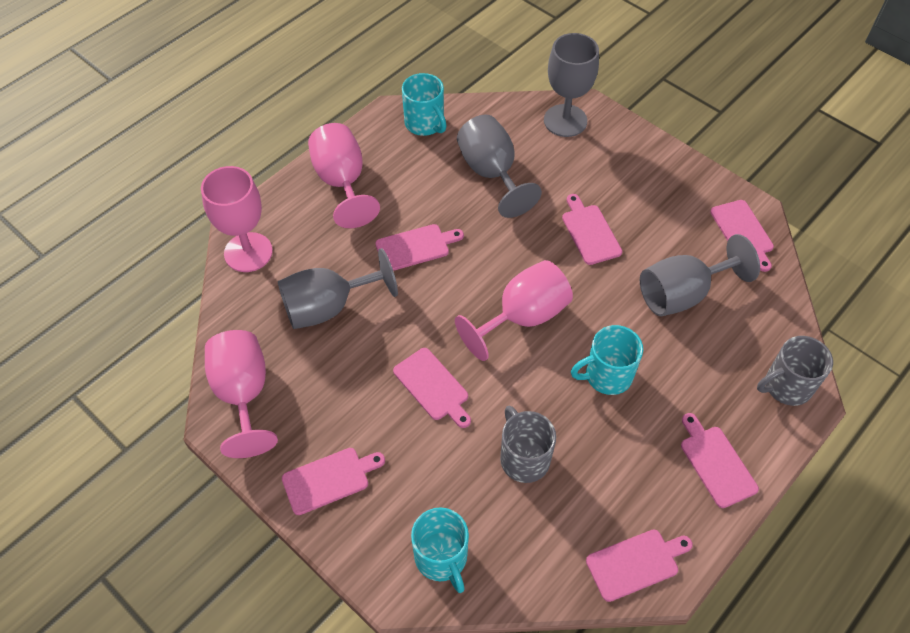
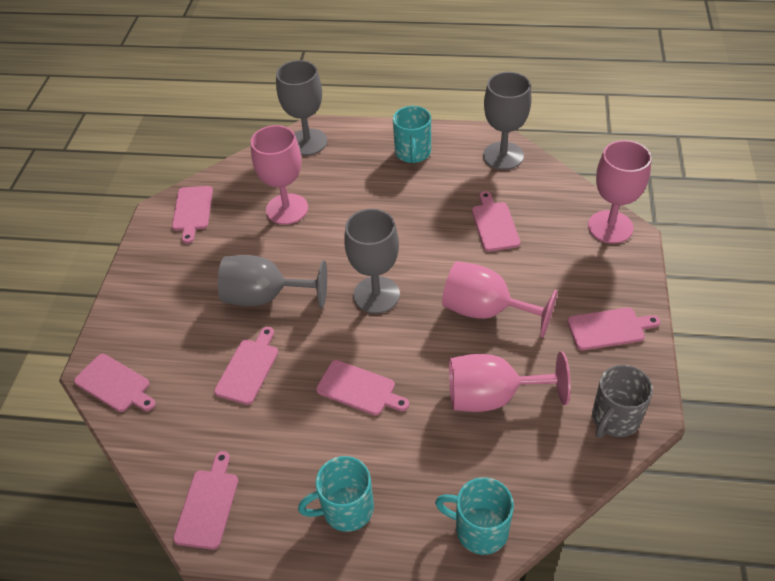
grey mug: [500,406,556,483] [757,336,833,406] = 2 -> [592,365,653,438] = 1

